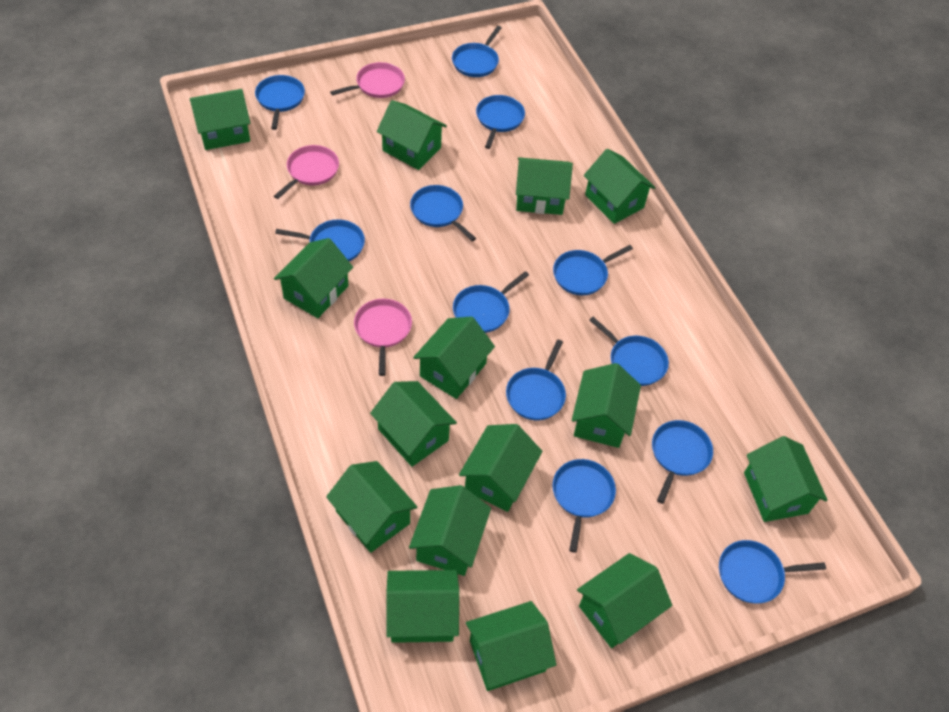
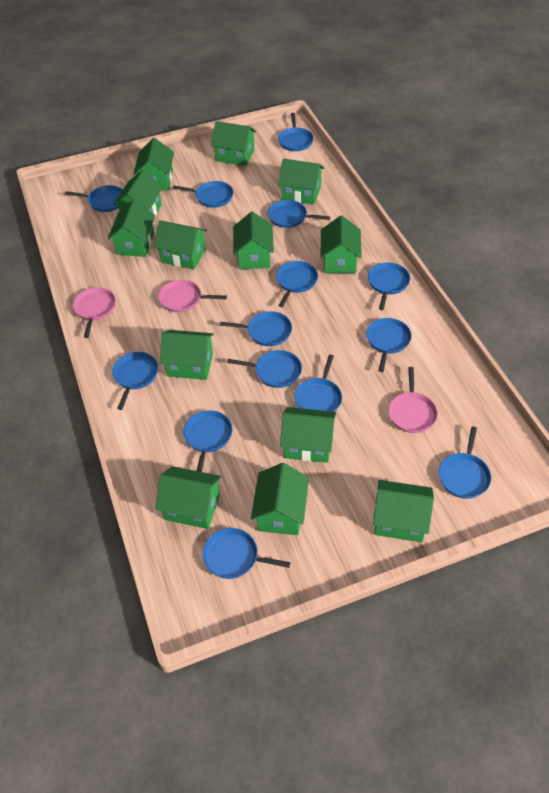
blue pan: [255,75,305,130] [275,219,365,261] [410,185,476,241] [452,26,502,77] [453,271,529,333] [476,95,525,149] [506,339,566,420] [552,459,616,553] [553,245,633,295] [589,317,669,386] [652,420,713,504] [719,540,826,603] = 12 -> [65,185,123,212] [112,352,158,410] [173,181,233,208] [183,410,233,472] [203,528,291,579] [220,311,292,346] [227,350,302,388] [268,200,330,228] [276,261,318,307] [278,113,314,151] [294,355,342,412] [366,318,412,372] [368,262,410,310] [439,426,491,499] = 14
green house: [190,89,251,150] [274,238,353,318] [326,461,417,553] [370,381,457,467] [377,100,447,170] [386,570,459,643] [409,485,491,576] [413,316,495,399] [459,424,542,512] [466,601,556,691] [516,157,573,215] [572,363,641,448] [577,553,672,648] [584,149,656,224] [744,436,828,522] = 15 -> [108,200,155,257] [113,170,163,216] [133,138,174,191] [154,220,207,269] [155,466,222,529] [160,330,214,380] [211,121,256,166] [233,212,274,269] [251,463,309,535] [278,159,324,205] [280,407,336,463] [321,215,362,273] [373,480,434,542] = 13

